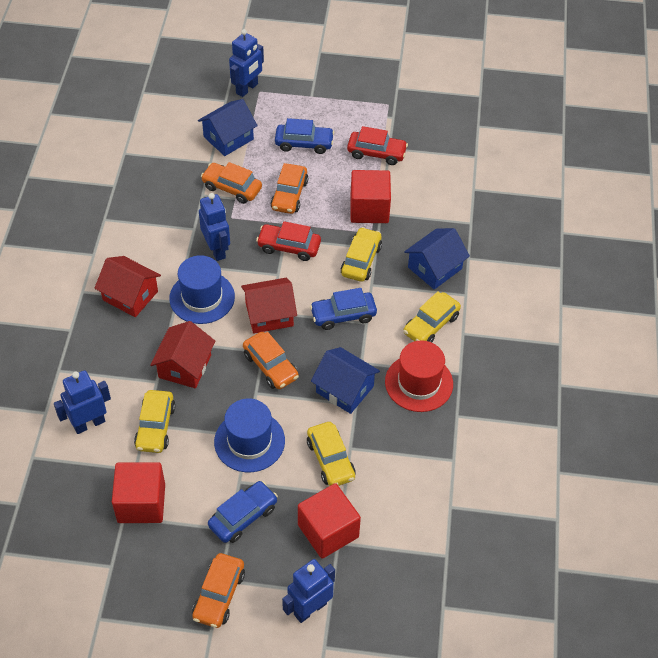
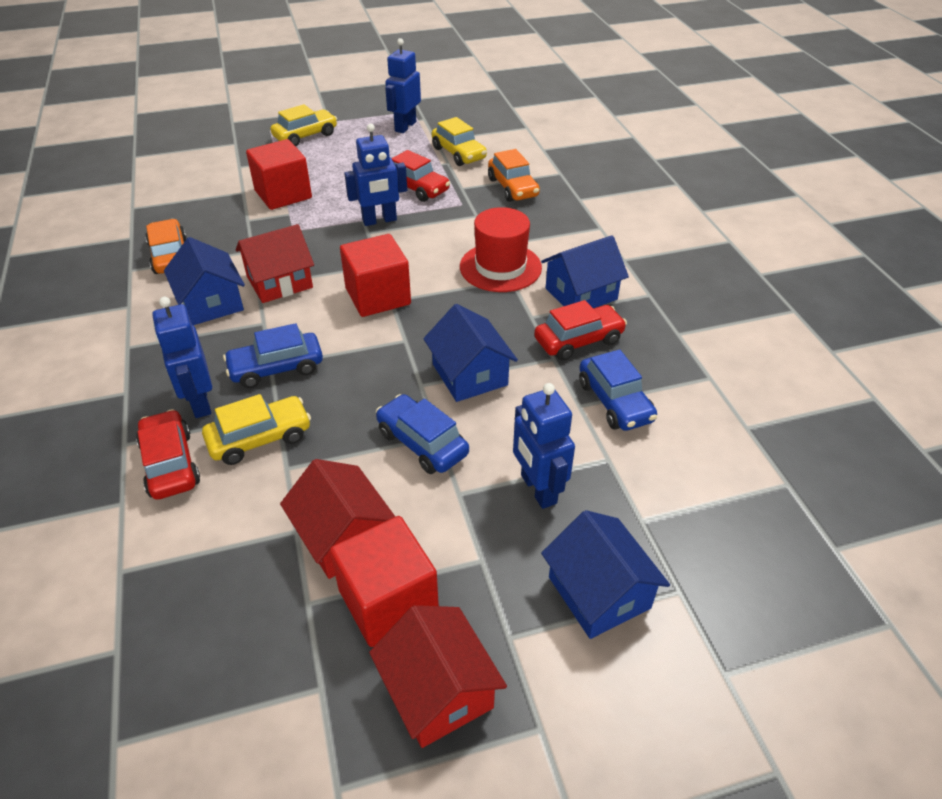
blue hat: [169,255,235,324] [214,398,285,473] = 2 -> none = 0
blue house: [198,99,258,156] [311,347,380,414] [404,228,470,289] = 3 -> [164,237,245,325] [423,304,518,402] [541,235,629,308] [541,510,670,639] = 4
orange car: [192,553,245,628] [201,162,262,204] [243,332,299,389] [270,163,308,214] = 4 -> [145,219,187,274] [488,149,540,202] = 2
red car: [256,221,321,261] [347,126,408,165] = 2 -> [136,409,200,500] [391,150,450,202] [534,300,627,361] = 3
yellow car: [134,390,176,453] [307,422,355,486] [341,227,382,282] [403,291,461,343] = 4 -> [202,394,311,465] [270,104,337,147] [432,117,487,166] = 3

